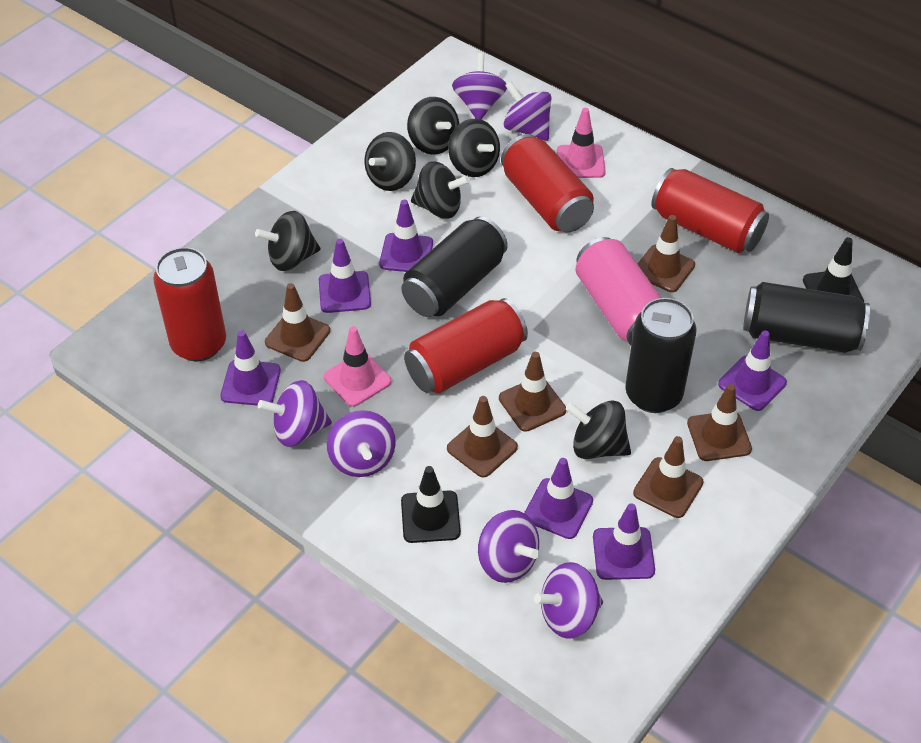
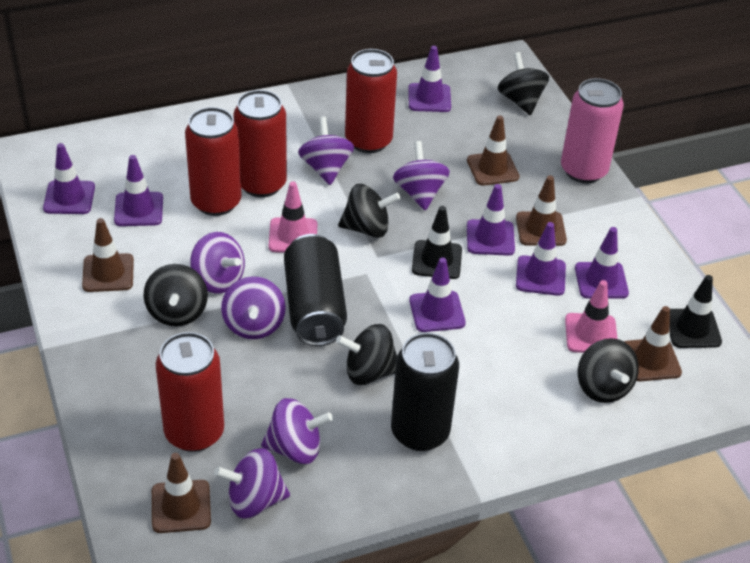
black can: [401,216,508,317] [625,298,696,413] [743,282,870,353] = 3 -> [284,234,347,346] [391,333,459,451] = 2
black spinning top: [255,211,320,271] [364,132,416,191] [407,97,459,155] [411,161,470,219] [448,119,500,177] [566,400,631,459] = 6 -> [144,264,208,326] [336,324,397,385] [338,184,401,238] [498,52,549,115] [578,338,639,403] = 5
brown traffic cone: [265,283,330,362] [447,396,518,478] [499,352,566,432] [633,436,703,518] [638,215,695,292] [687,384,752,461] = 6 -> [82,218,134,292] [152,453,211,533] [467,115,520,186] [516,175,567,246] [624,306,682,381] = 5
purple traffic cone: [220,330,281,406] [319,239,371,313] [379,200,433,272] [524,458,593,539] [593,503,655,580] [718,331,787,411] = 6 -> [43,143,95,214] [114,155,163,226] [408,46,451,112] [409,257,466,332] [467,184,515,256] [516,222,566,296] [575,227,629,299] = 7

